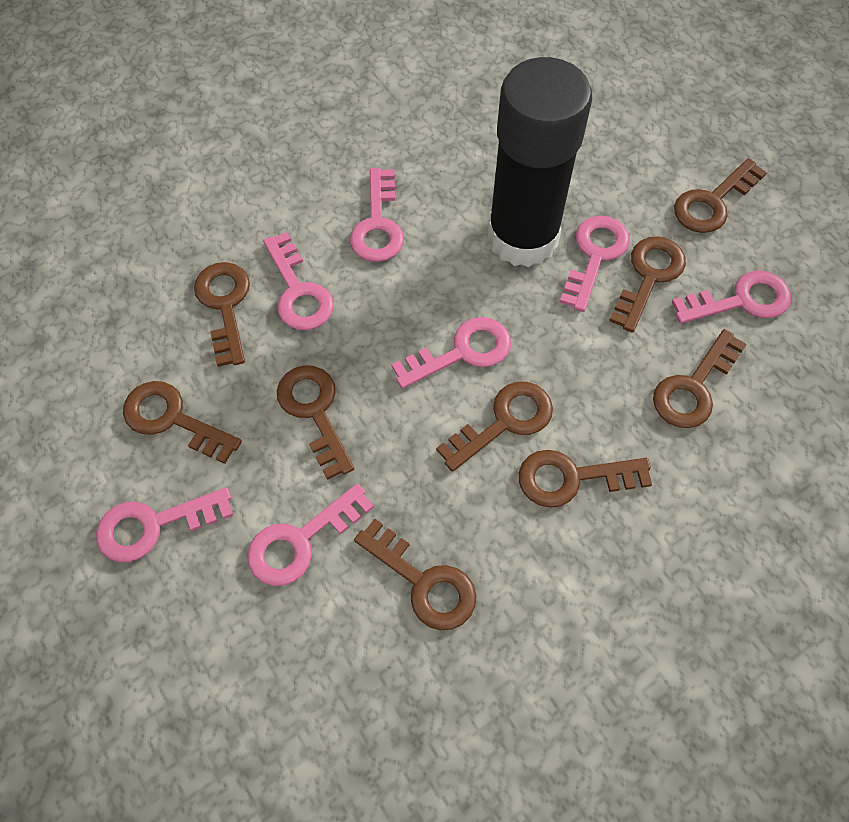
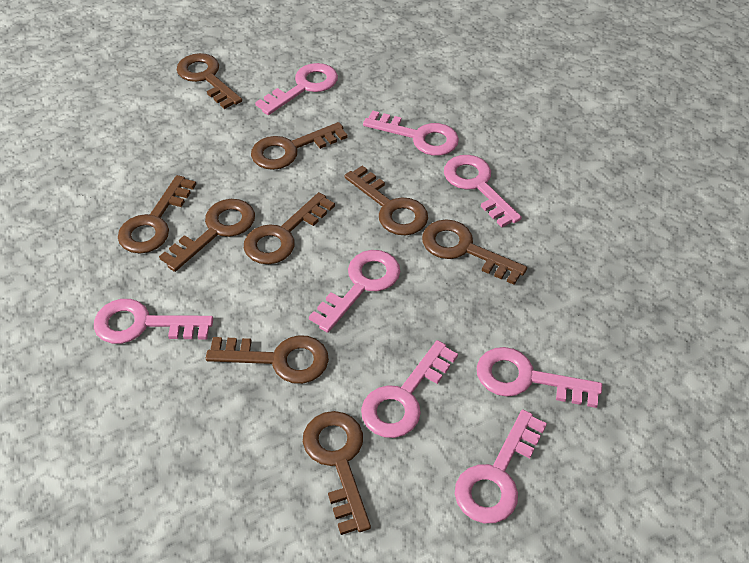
black glue stick: [487,57,592,267] = 1 -> none = 0
pink key: [96,487,233,562] [247,483,374,586] [263,232,334,330] [350,168,404,262] [391,317,511,389] [560,216,630,312] [672,271,791,324] = 7 -> [94,299,213,344] [255,63,338,115] [309,250,400,333] [361,340,458,438] [363,110,459,156] [444,155,522,227] [455,410,547,523] [477,347,602,408] = 8

